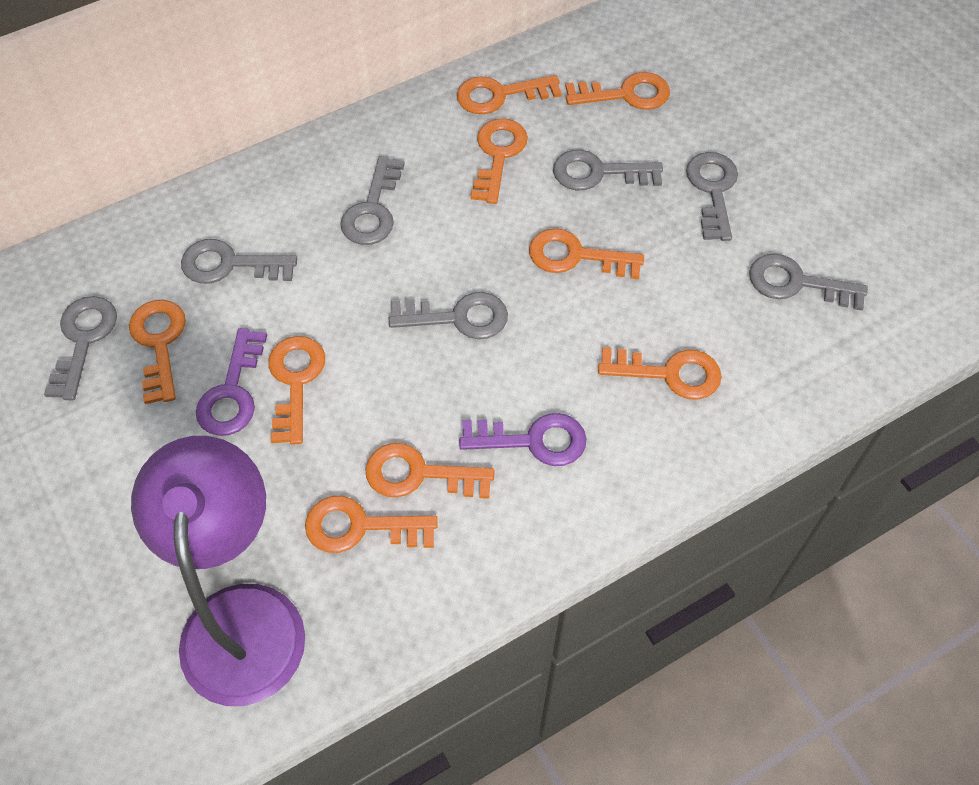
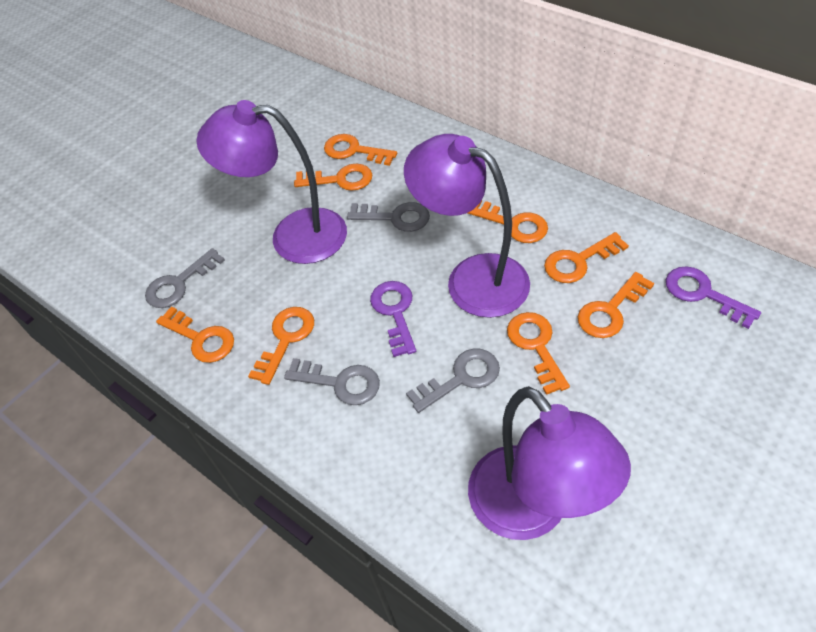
grey key: [44,296,117,400] [181,239,297,284] [340,156,405,245] [389,292,508,339] [553,150,663,190] [686,152,738,241] [749,253,868,311] = 7 -> [145,248,225,308] [284,358,380,405] [347,202,430,232] [406,349,500,413] = 4
orange key: [129,300,186,404] [268,336,325,445] [305,496,438,553] [365,443,495,499] [457,75,562,114] [470,119,528,204] [529,228,644,279] [565,72,670,110] [598,347,722,400] = 9 -> [156,306,234,363] [248,307,314,385] [294,164,372,191] [324,134,397,166] [468,200,548,243] [507,312,570,395] [544,232,629,283] [578,272,654,338] = 8
purple lamp: [131,436,305,706] = 1 -> [196,100,347,264] [404,134,530,318] [468,386,631,540] = 3

